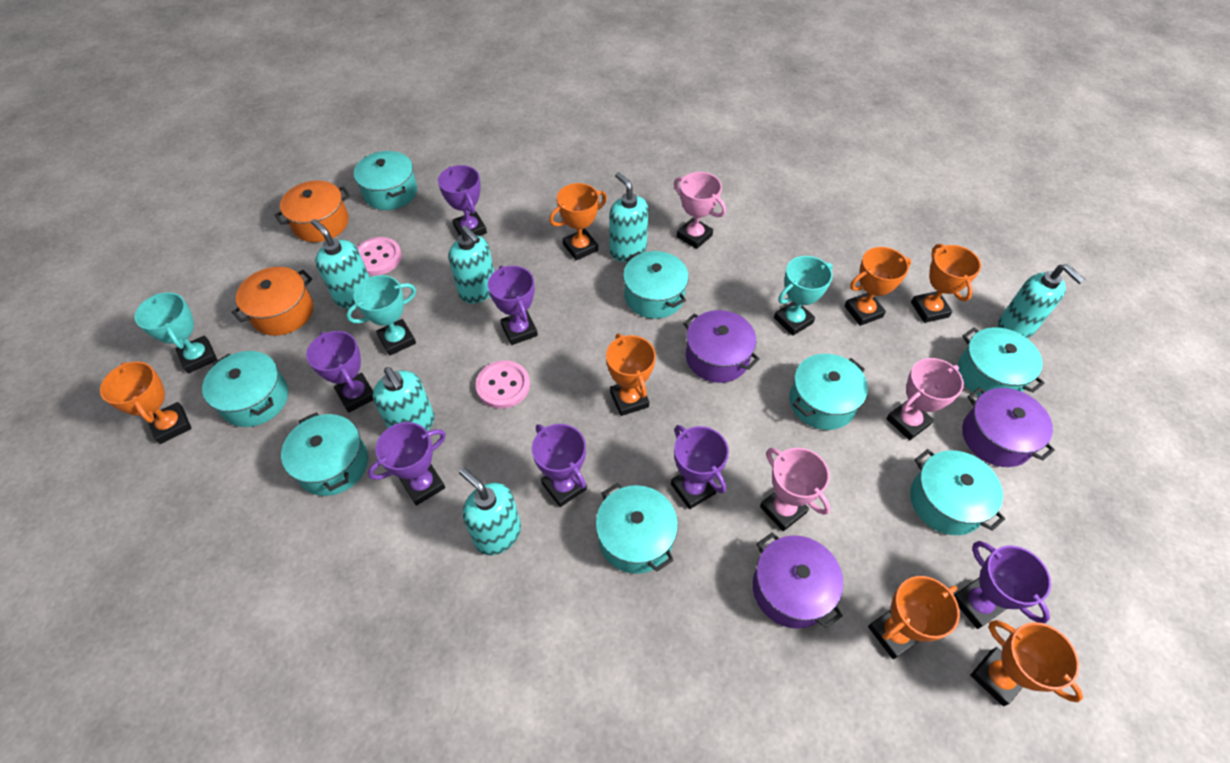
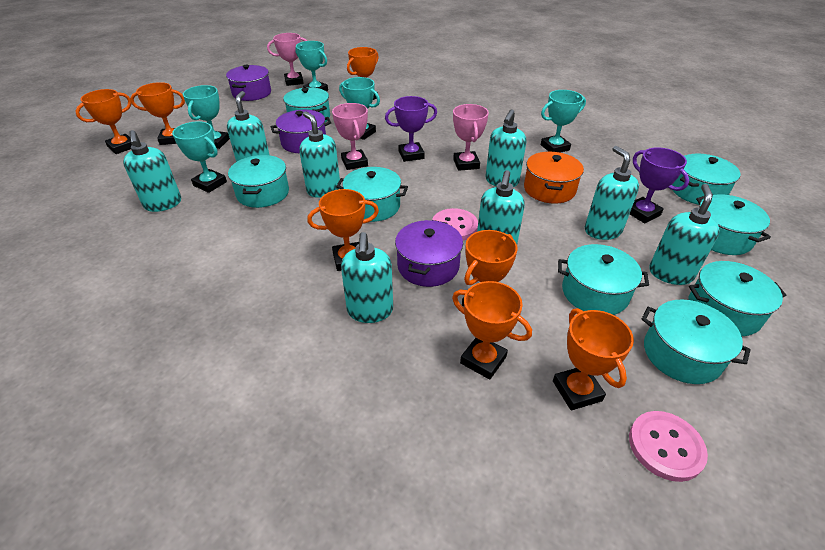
orange pot: [232,267,313,336] [275,180,350,242] = 2 -> [524,152,584,204] = 1
purple trophy: [306,331,373,413] [368,422,446,506] [438,165,487,236] [488,265,538,345] [532,424,587,507] [671,425,729,509] [954,541,1051,629] = 7 -> [385,96,437,162] [630,147,689,223] = 2
turquoise soap dispenser: [311,219,370,308] [373,367,435,431] [449,225,494,304] [459,468,521,555] [609,172,649,262] [998,264,1085,338] = 6 -> [123,130,181,212] [227,91,270,162] [299,111,340,198] [341,232,393,323] [477,170,525,244] [486,109,527,187] [585,146,639,240] [649,184,720,285] = 8
turquoise trophy: [135,292,217,373] [346,275,416,356] [774,256,833,336] = 3 -> [172,121,227,193] [183,85,230,149] [295,41,328,91] [339,77,380,140] [541,90,586,153] = 5

